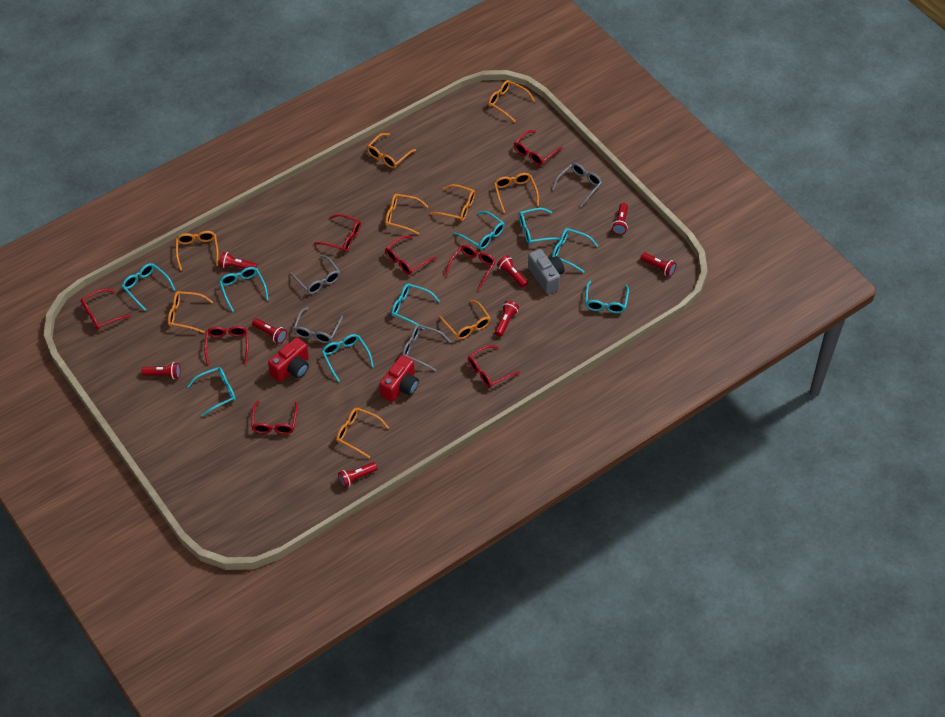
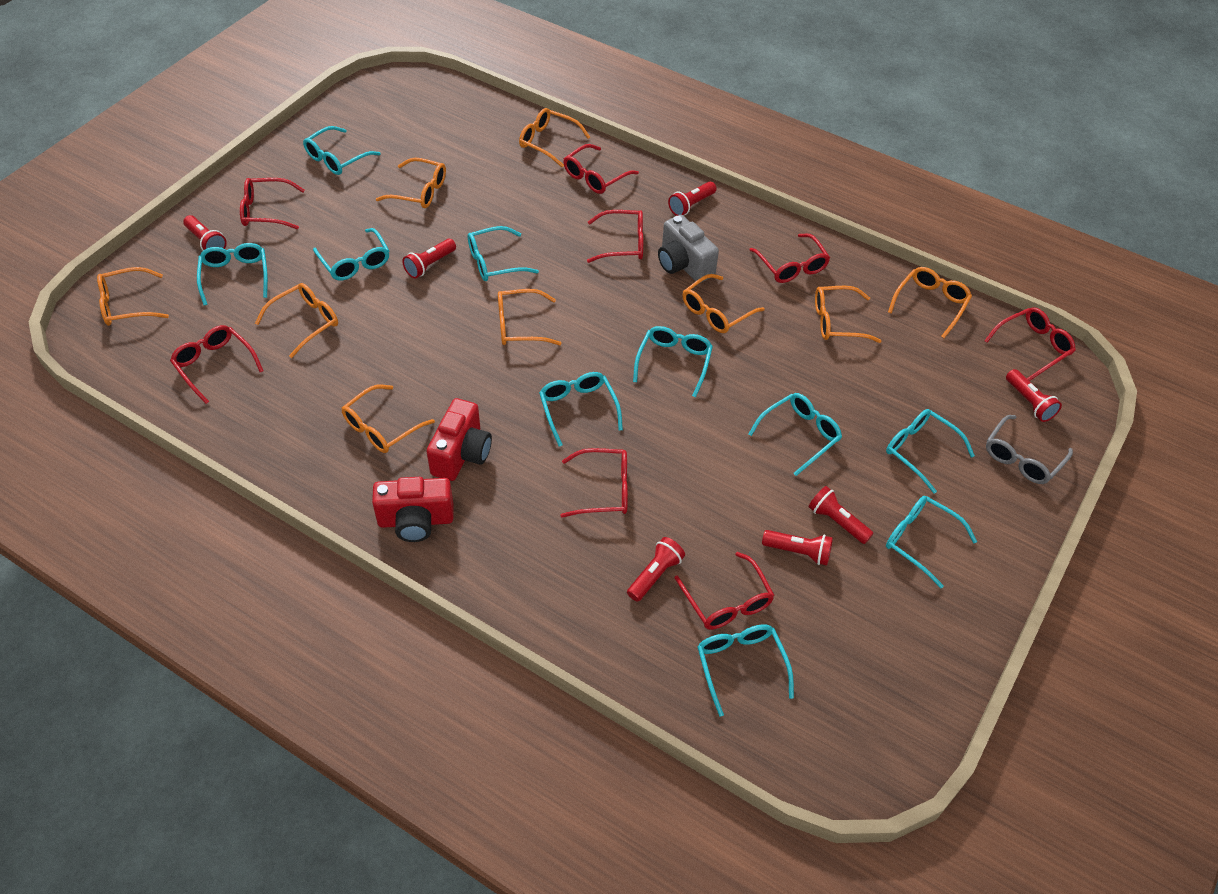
grey glasses: [290,255,340,294] [293,307,343,343] [402,324,451,372] [552,163,602,207] = 4 -> [986,415,1073,484] = 1
red flashlight: [141,362,181,379] [219,252,257,269] [252,318,287,344] [338,462,378,488] [495,301,519,336] [497,255,528,288] [612,203,628,235] [640,252,676,277] = 8 -> [183,215,227,250] [402,239,456,278] [627,537,685,602] [668,182,717,216] [762,530,833,566] [808,486,874,544] [1006,369,1062,422] = 7
turquoise glasses: [122,263,175,311] [187,367,236,416] [219,267,269,312] [322,334,374,382] [391,284,440,330] [454,211,505,250] [519,208,561,245] [552,228,598,273] [585,281,629,313] = 9 -> [197,243,268,305] [303,126,380,175] [313,228,389,281] [467,226,539,281] [539,372,623,446] [633,326,713,397] [697,624,794,717] [748,393,842,476] [886,409,975,494] [886,496,977,588] = 10

